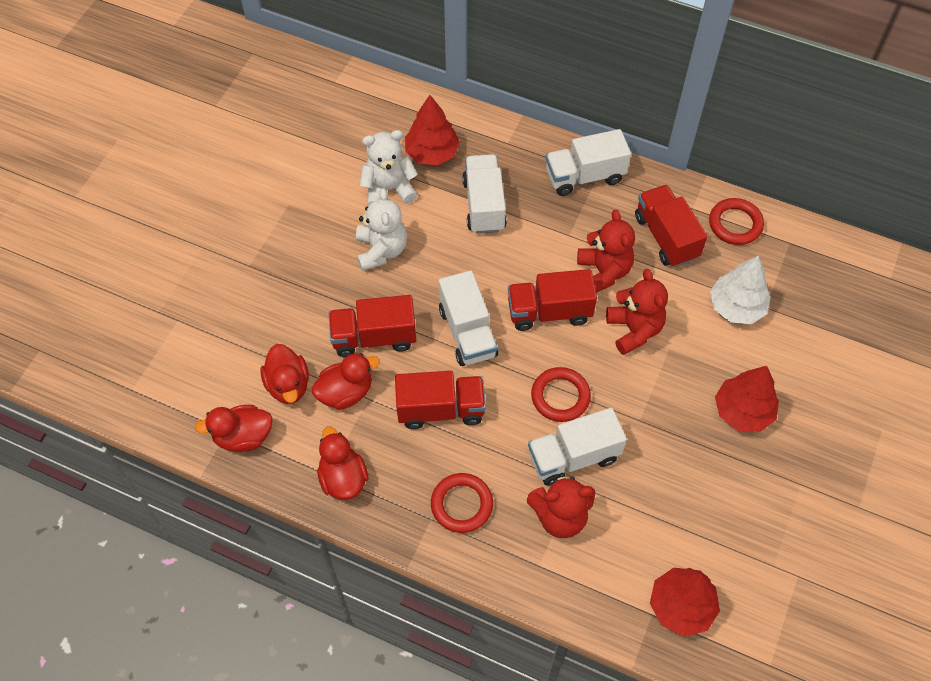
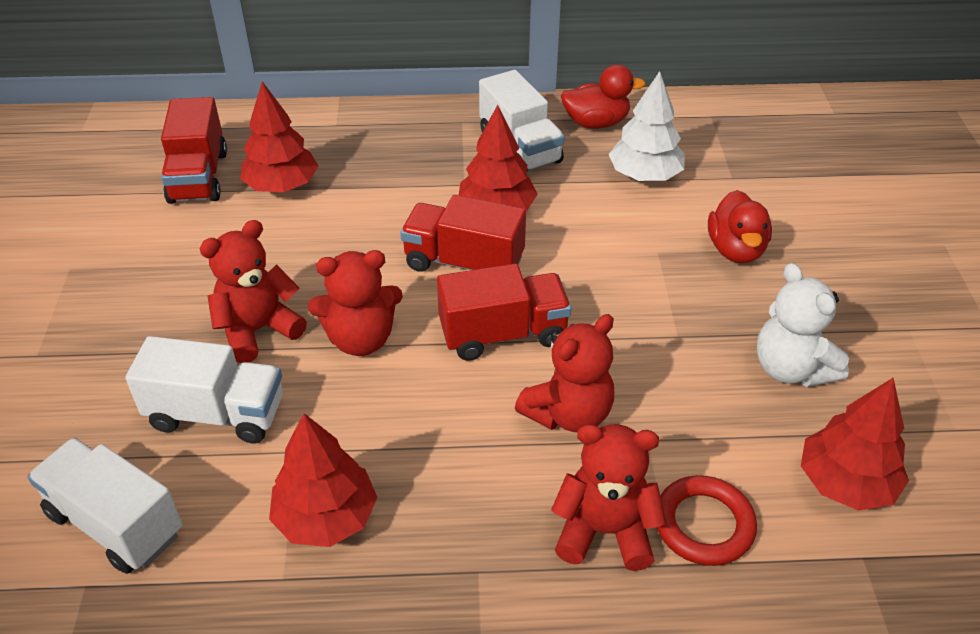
red duck: [195,405,273,452] [261,344,309,404] [311,353,380,410] [317,427,369,500] = 4 -> [561,64,646,129] [708,190,772,263] = 2
red ring: [431,473,493,533] [531,367,591,422] [709,198,764,245] = 3 -> [657,475,757,566] = 1
red teddy bear: [527,473,595,538] [577,210,635,293] [606,269,668,355] = 3 -> [199,220,307,363] [308,250,403,356] [515,314,614,432] [551,424,667,571] = 4
red tree: [405,95,460,165] [650,568,720,637] [715,366,779,432] = 3 -> [240,81,318,192] [269,413,377,547] [459,105,538,211] [801,378,909,511] = 4
red truck: [329,295,416,357] [395,371,486,429] [508,269,597,331] [635,185,708,267] = 4 -> [161,97,227,204] [400,195,526,272] [437,264,571,361] = 3
white teddy bear: [356,188,407,271] [360,130,418,207] = 2 -> [757,263,849,387] = 1
white truck: [439,270,498,366] [462,154,507,234] [528,408,627,486] [546,129,631,196] = 4 -> [27,438,183,574] [125,336,283,443] [479,70,565,171] = 3

